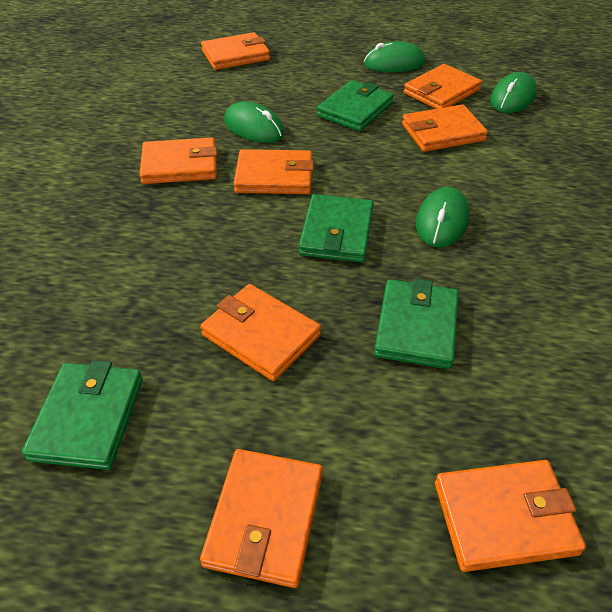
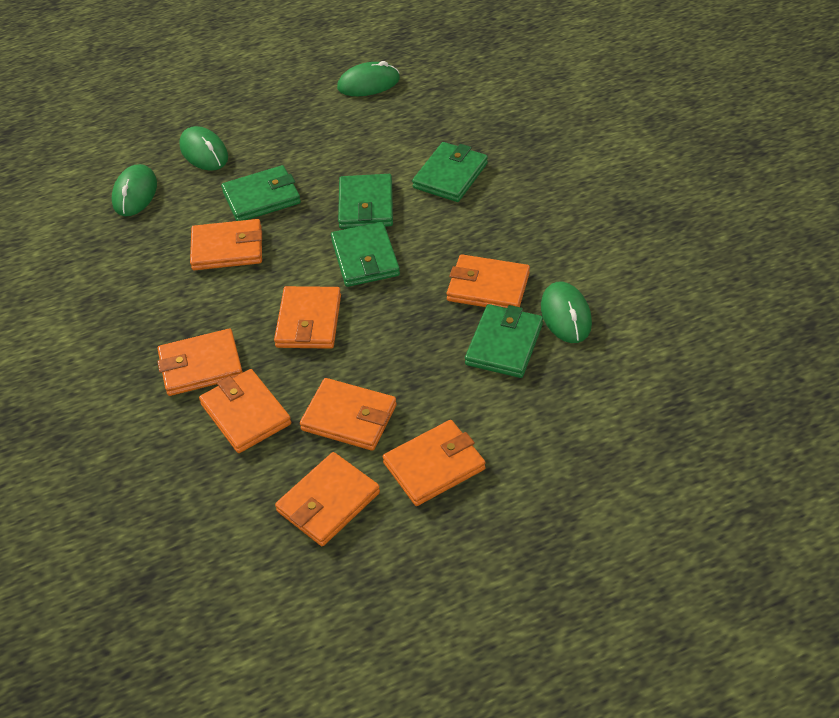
green wallet: [22,360,143,470] [298,194,373,262] [317,80,394,131] [374,279,459,369] = 4 -> [221,165,301,221] [331,222,400,287] [338,174,393,229] [412,142,488,202] [465,304,543,378] = 5

